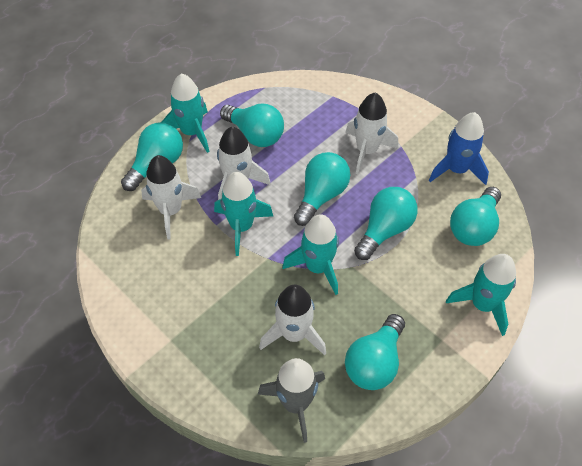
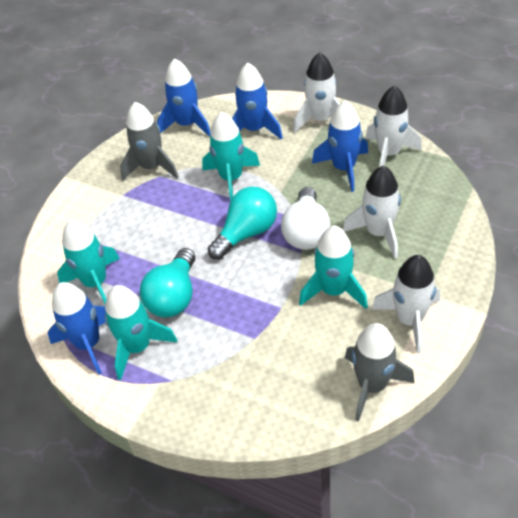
blue rocket: [429,112,489,185] = 1 -> [48,282,106,375] [157,58,210,137] [232,63,283,140] [312,101,368,192] = 4
grey rocket: [258,358,325,443] = 1 -> [120,102,179,180] [345,323,415,421] = 2
turquoise light bulb: [121,123,183,191] [220,104,284,147] [294,152,350,226] [345,314,405,390] [354,187,418,260] [450,187,501,246] = 6 -> [140,248,195,317] [207,186,277,260] = 2
white light bulb: none = 0 -> [281,187,331,250] = 1

